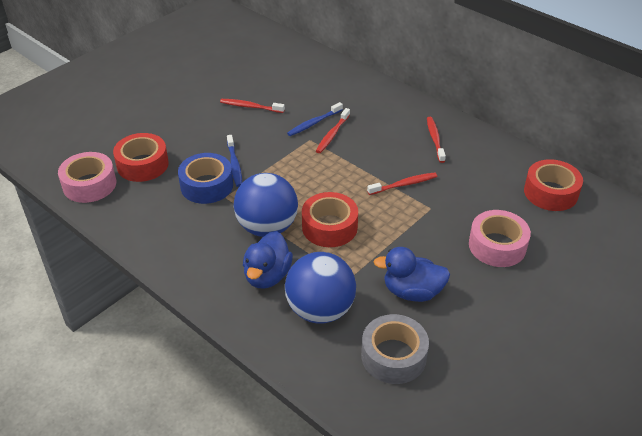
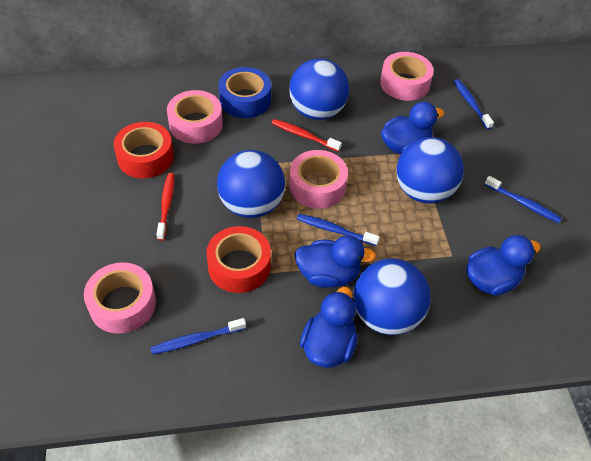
blue ball: [234,173,298,237] [285,252,356,324] = 2 -> [217,150,285,218] [289,58,349,120] [354,258,431,335] [397,137,464,203] = 4
blue duck: [243,231,293,289] [374,247,450,302] = 2 -> [294,235,376,288] [300,287,358,368] [381,102,444,155] [466,235,541,296] = 4
blue toothbrush: [227,135,242,187] [287,102,343,136] = 2 -> [150,318,246,355] [297,214,380,246] [454,79,494,130] [485,176,562,223] = 4
grey tape: [361,314,429,384] = 1 -> none = 0
pink tape: [58,152,116,203] [469,210,531,267] = 2 -> [84,262,156,334] [167,90,223,144] [289,150,348,209] [380,52,434,101] = 4
red tape: [113,133,169,182] [302,192,358,247] [524,159,583,211] = 3 -> [114,122,174,179] [206,226,271,293] = 2
red toothbrush: [220,99,285,113] [316,108,350,153] [367,172,437,195] [427,117,446,163] = 4 -> [156,173,174,241] [272,119,342,152] = 2

